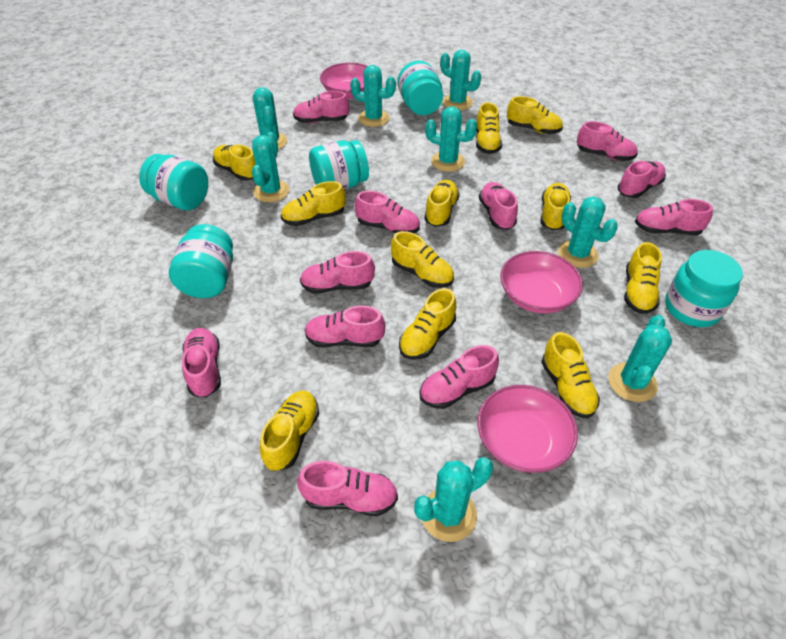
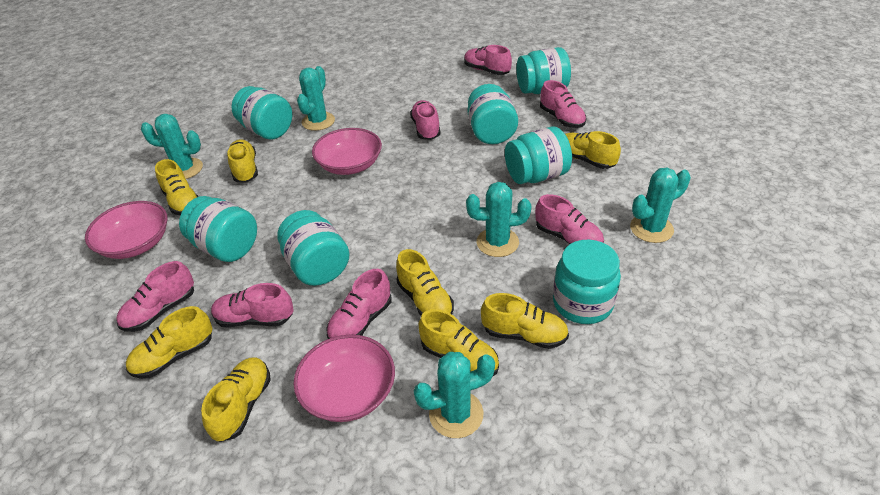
pink shoe: [182,328,221,397] [293,91,349,123] [297,461,398,516] [300,251,375,294] [304,306,385,348] [355,191,420,233] [419,345,499,409] [479,182,518,230] [577,121,638,161] [618,161,666,198] [635,199,713,235] = 11 -> [116,261,194,332] [211,283,293,327] [326,269,391,339] [410,100,441,140] [464,45,512,75] [535,194,604,244] [540,80,586,128] = 7
turquoise cactus: [252,132,289,202] [253,87,287,149] [350,65,396,127] [414,457,493,542] [425,106,477,172] [440,50,481,110] [558,196,618,268] [608,315,672,402] = 8 -> [141,114,203,179] [297,66,335,131] [414,352,495,438] [466,182,531,257] [630,168,691,243] = 5
turquoise jar: [139,154,208,210] [169,224,233,298] [309,140,369,190] [398,60,443,115] [665,250,743,327] = 5 -> [179,196,257,262] [231,86,292,140] [277,210,349,286] [468,84,518,144] [505,126,572,184] [516,47,571,94] [553,240,621,324] = 7
yellow shoe: [213,144,256,181] [260,391,319,471] [281,181,346,226] [391,231,454,288] [399,288,456,359] [424,180,460,227] [476,102,502,154] [507,96,563,134] [540,183,571,230] [542,332,600,418] [624,242,662,314] = 11 -> [126,306,212,379] [155,159,199,215] [201,357,271,442] [227,139,258,182] [396,249,454,316] [419,309,499,376] [481,293,569,349] [565,131,621,169] = 8

